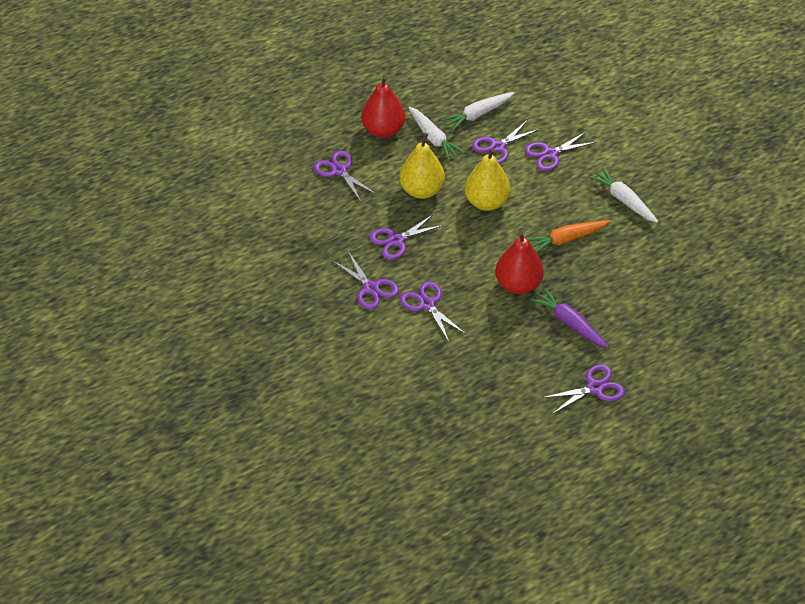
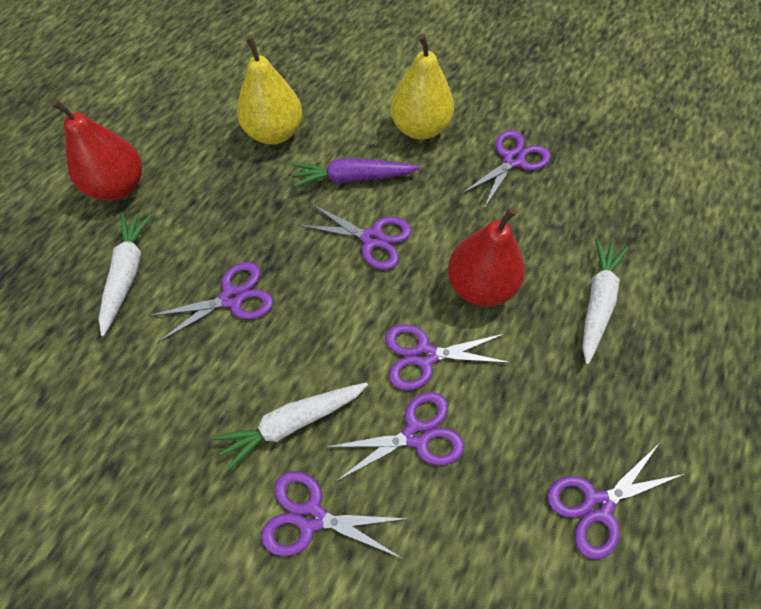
orange carrot: [528,220,610,253] = 1 -> none = 0

